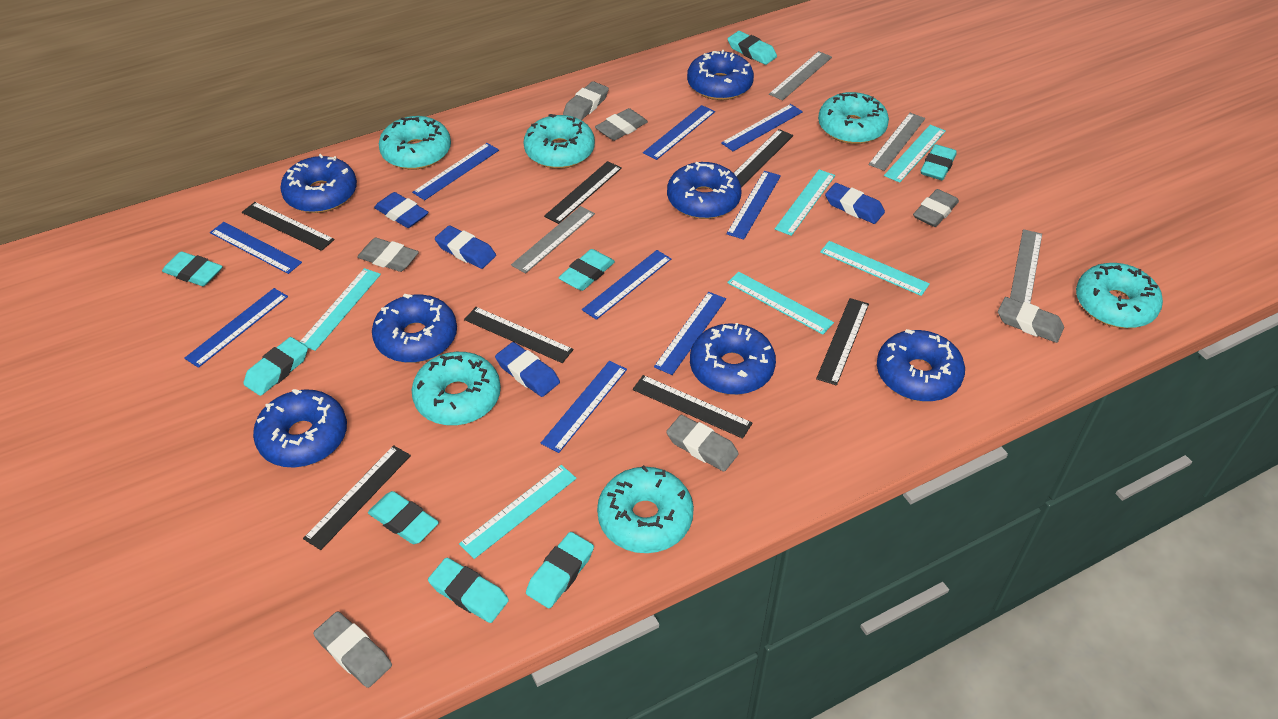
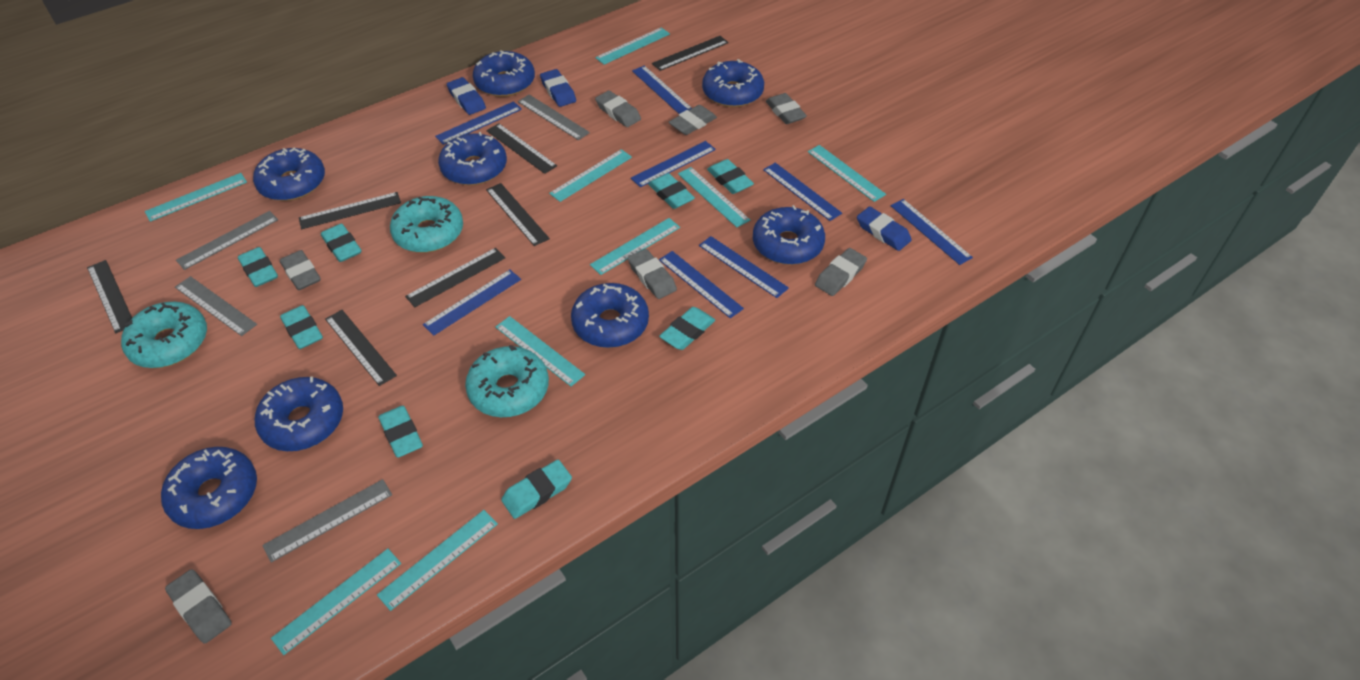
blue donut: [253,389,347,467] [280,154,357,213] [372,294,457,363] [667,162,741,219] [687,50,754,100] [690,323,776,395] [877,329,965,402] = 7 -> [161,447,257,529] [253,148,325,201] [255,376,343,451] [438,132,507,186] [473,50,535,97] [571,283,649,348] [702,59,764,107] [753,205,825,265] = 8
blue eraser: [374,192,428,228] [435,226,496,269] [495,342,560,397] [825,183,885,224] = 4 -> [447,77,486,115] [540,69,576,107] [857,207,912,251] = 3
blue ruler: [184,288,288,368] [210,222,302,274] [412,143,499,200] [541,361,627,453] [582,250,671,320] [643,105,715,160] [654,292,726,375] [721,104,803,151] [726,171,781,240] = 9 -> [423,269,521,336] [435,101,522,145] [631,141,716,187] [632,66,692,114] [659,251,744,318] [699,236,789,298] [763,163,842,221] [890,199,973,265] = 8
turquoise donut: [379,116,451,170] [412,352,501,426] [524,114,595,169] [597,465,694,553] [818,92,889,144] [1076,263,1163,328] = 6 -> [121,301,207,368] [390,196,463,253] [465,345,549,417] = 3
turquoise ruler: [300,268,381,351] [459,465,577,559] [727,272,834,335] [775,169,835,236] [820,241,930,296] [884,125,946,183] = 6 -> [145,173,247,222] [271,549,401,655] [377,510,498,611] [496,316,585,386] [549,149,632,202] [590,218,680,275] [595,27,670,65] [678,167,750,227] [808,145,886,202] = 9

